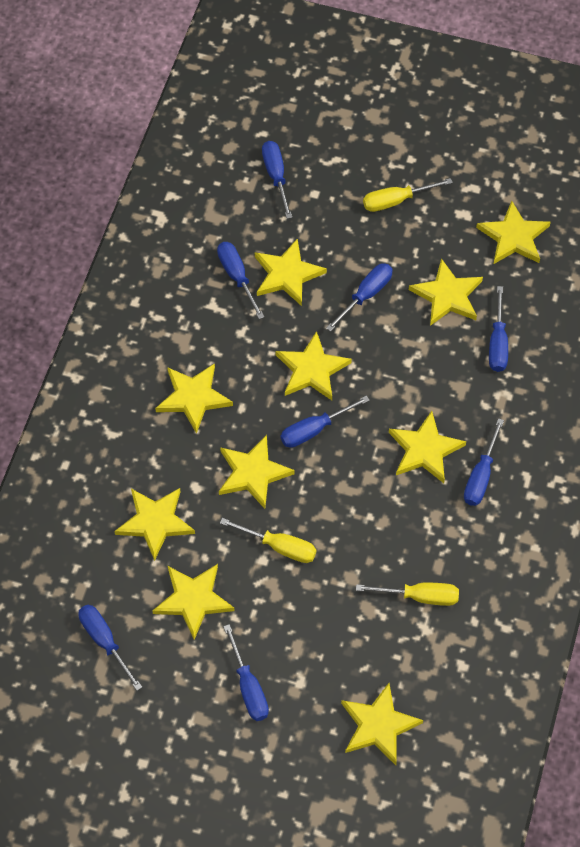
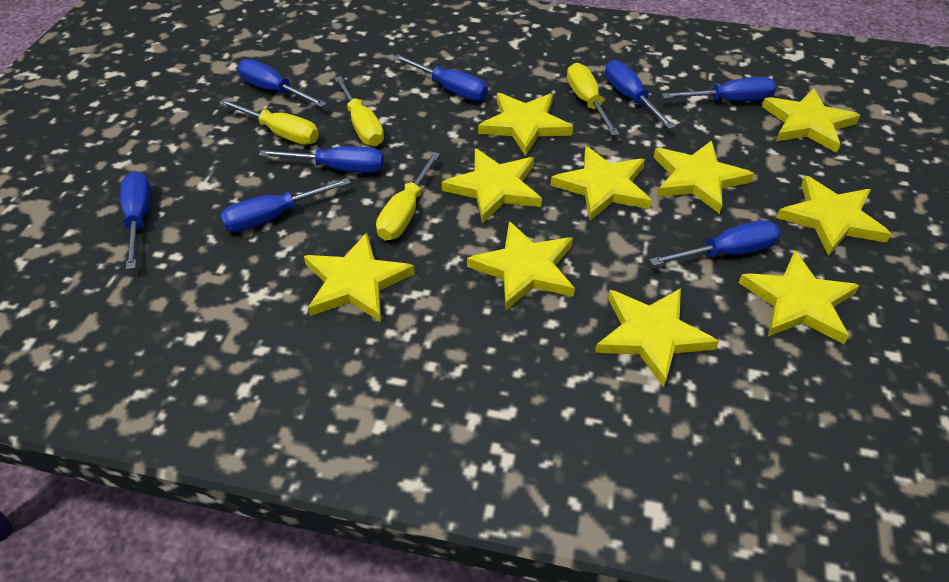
yellow screwdriver: [220,518,316,563] [356,583,459,606] [363,178,453,212] = 3 -> [219,99,319,145] [334,76,384,146] [376,152,440,241] [567,63,619,136] = 4

